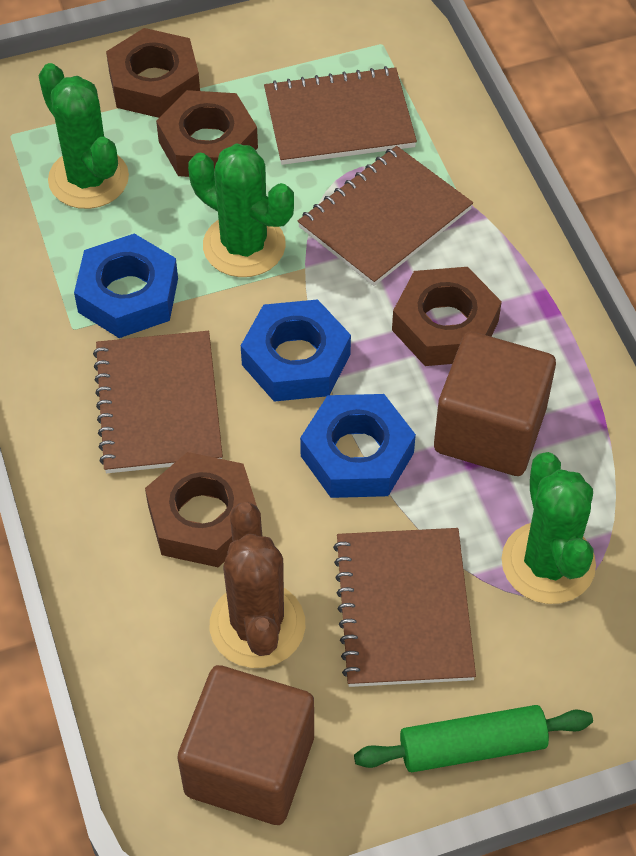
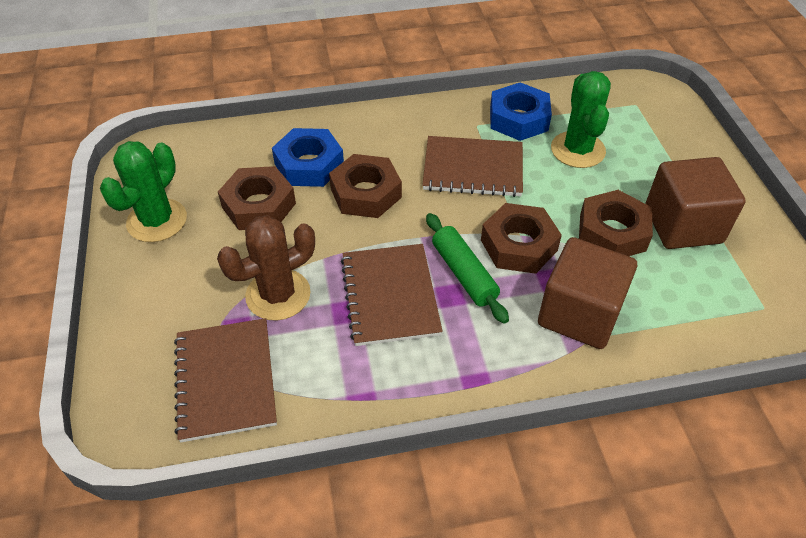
blue nut: [74,233,178,338] [241,299,351,402] [300,394,416,498] = 3 -> [272,128,344,187] [490,82,552,141] = 2
brown notebook: [93,331,223,473] [264,66,417,165] [298,146,473,286] [333,528,476,687] = 4 -> [174,318,277,442] [341,244,443,346] [422,136,523,197] = 3
green cactus: [38,63,129,209] [188,143,294,277] [502,452,596,604] = 3 -> [100,141,187,242] [551,71,611,168] = 2

